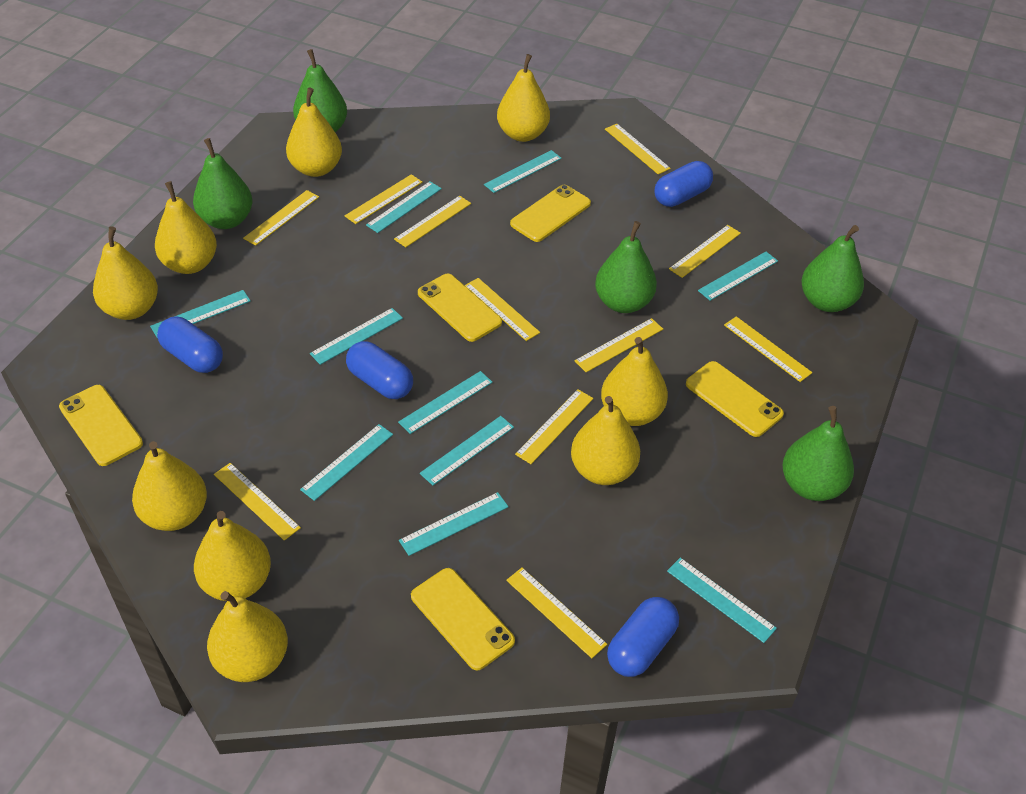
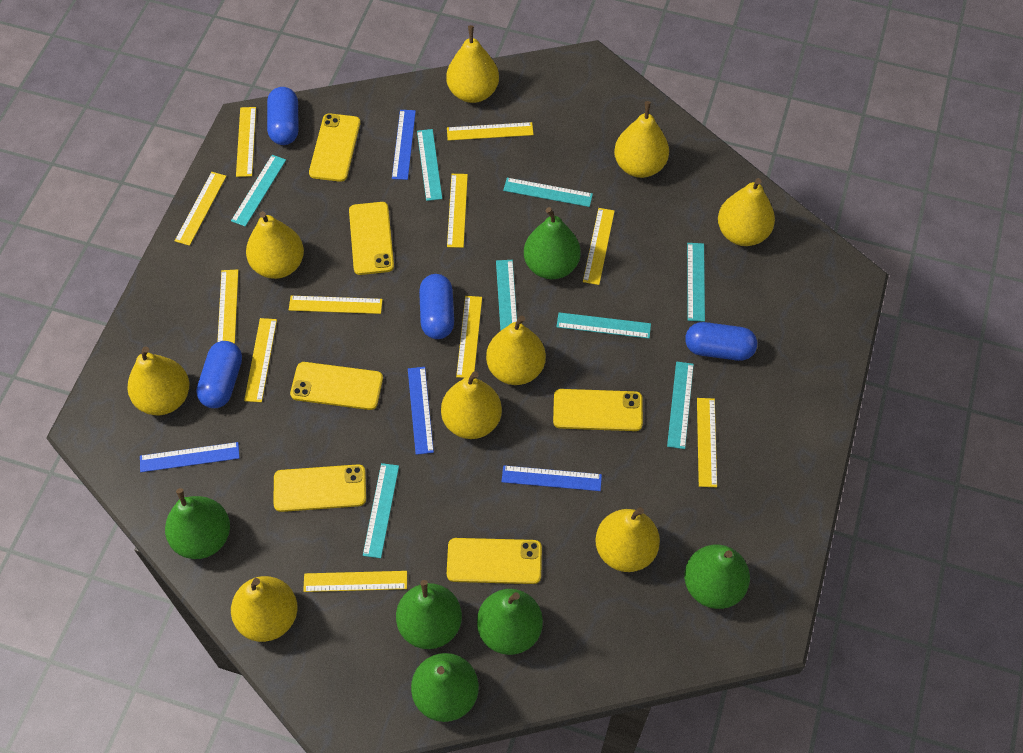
blue ruler: none = 0 -> [140,442,240,472] [392,110,416,180] [408,367,434,455] [502,465,602,491] = 4
green pear: [193,138,252,229] [293,49,347,133] [595,221,657,313] [782,406,854,501] [801,225,864,312] = 5 -> [165,488,230,559] [396,580,462,649] [411,653,479,722] [477,589,543,655] [524,207,580,279] [684,545,750,609] = 6
turquoise ruler: [150,290,251,338] [300,424,393,501] [310,308,403,365] [366,181,442,233] [398,371,493,434] [399,492,509,556] [420,416,514,486] [484,150,562,193] [667,558,777,643] [698,252,778,301] = 10 -> [231,155,286,227] [363,463,399,558] [417,129,442,201] [496,260,517,331] [503,178,593,207] [557,312,651,339] [667,361,694,449] [687,243,705,322] = 8
yellow phone: [59,385,143,466] [411,568,515,670] [418,274,502,342] [510,185,591,242] [686,361,784,437] = 5 -> [274,464,366,512] [290,362,383,410] [309,113,360,182] [349,202,394,275] [447,538,542,584] [553,389,643,431] = 6

